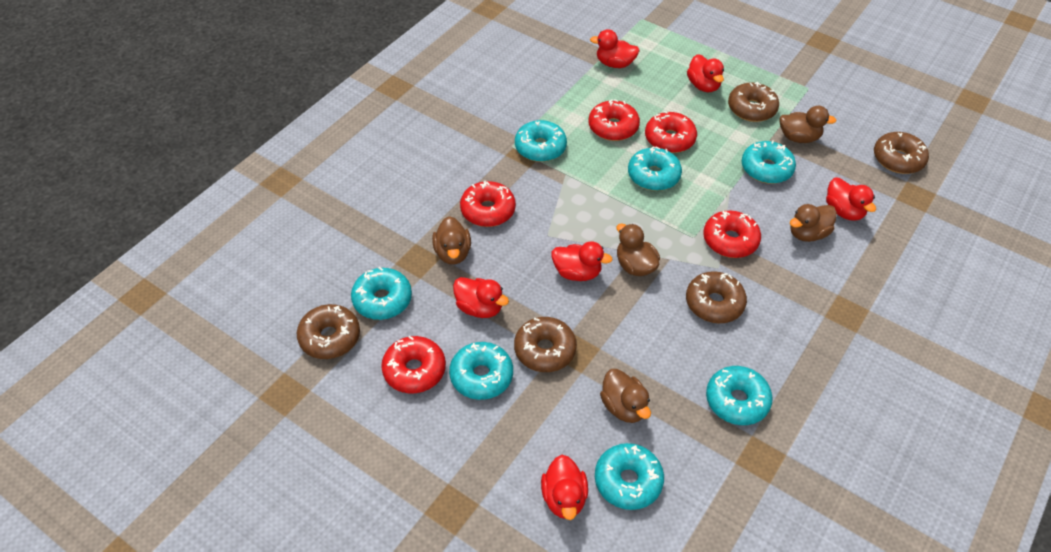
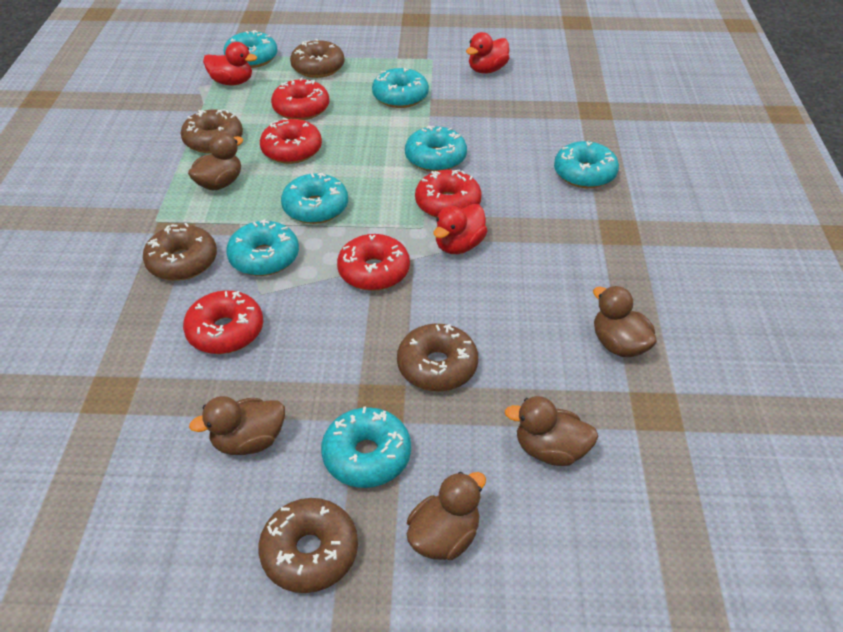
red duck: [453,277,509,318] [541,455,588,520] [551,241,613,281] [590,29,640,68] [687,54,724,92] [826,178,876,221] = 6 -> [203,42,257,86] [434,204,488,254] [466,32,510,74] = 3

